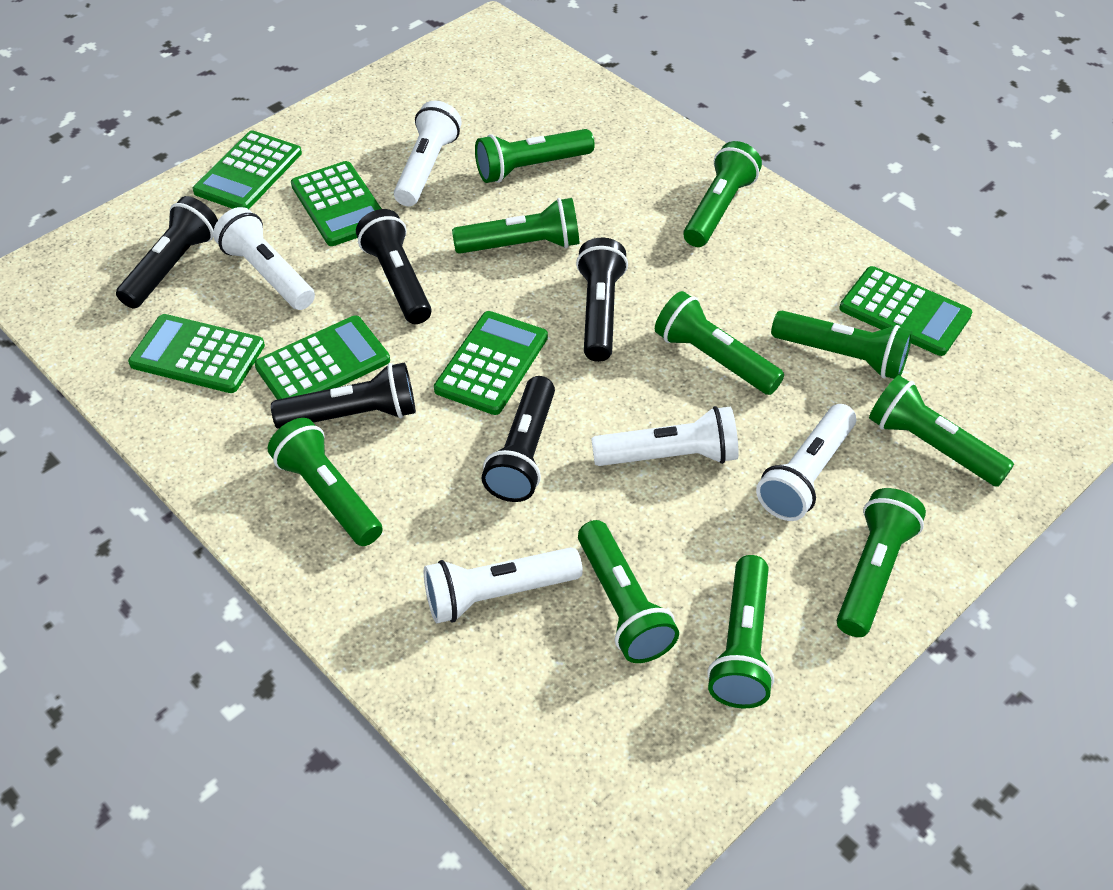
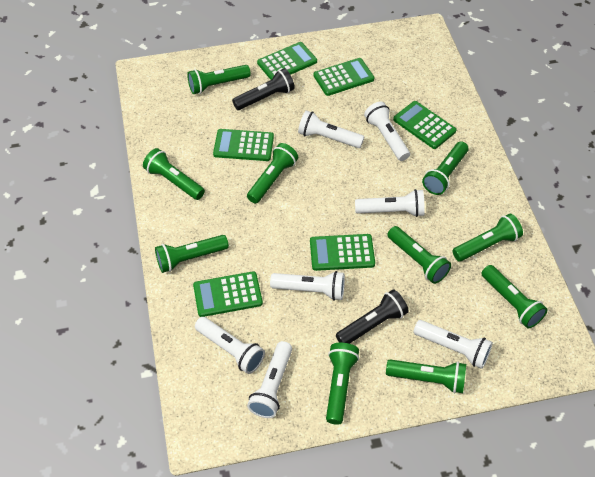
black flashlight: [116,196,218,308] [271,362,416,429] [356,209,432,324] [481,376,555,502] [576,238,628,362] = 5 -> [232,68,295,110] [336,289,409,344] = 2
white flashlight: [213,207,315,310] [394,101,461,206] [424,547,583,624] [591,406,739,466] [756,404,856,521] = 5 -> [195,317,265,374] [247,341,292,418] [270,271,345,301] [298,110,364,148] [355,189,425,217] [364,102,410,161] [413,320,493,369] = 7

